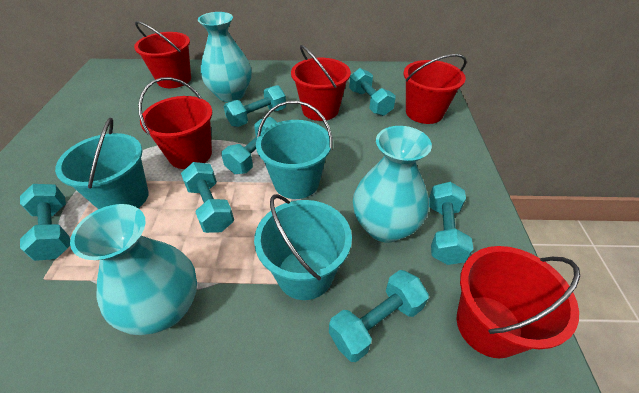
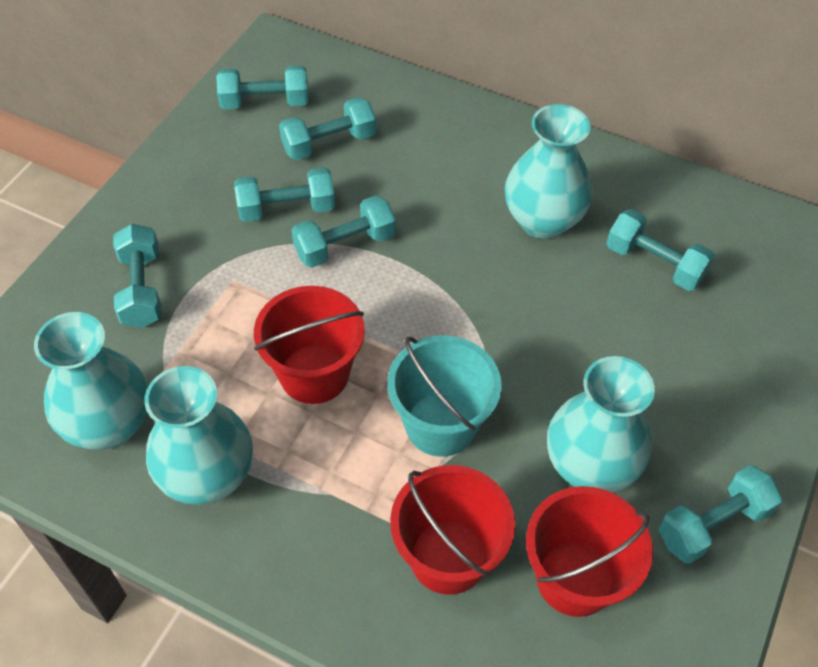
red bucket: [134,21,191,88] [138,77,212,169] [291,45,351,121] [404,54,467,124] [457,246,580,358] = 5 -> [254,286,365,404] [390,465,515,595] [526,486,653,617] = 3
turquoise bucket: [55,118,149,209] [254,194,352,300] [256,101,333,199] = 3 -> [387,336,502,457] = 1
turquoise vase: [70,204,197,335] [198,12,252,102] [353,126,432,243] = 3 -> [34,312,148,450] [144,366,253,505] [505,104,593,239] [547,356,655,493] = 4

